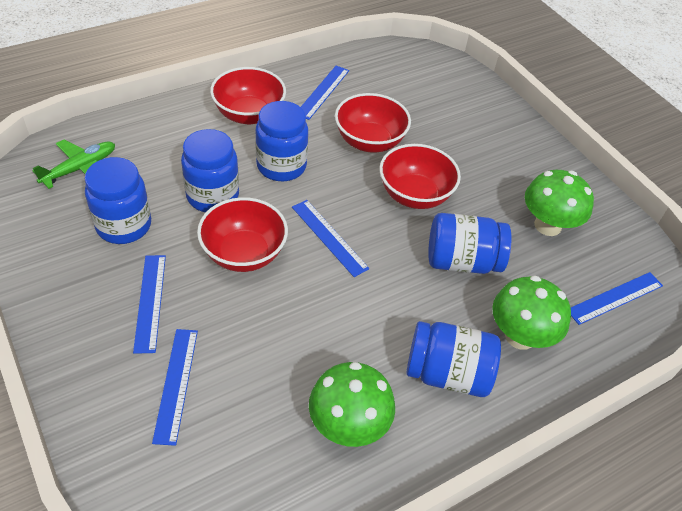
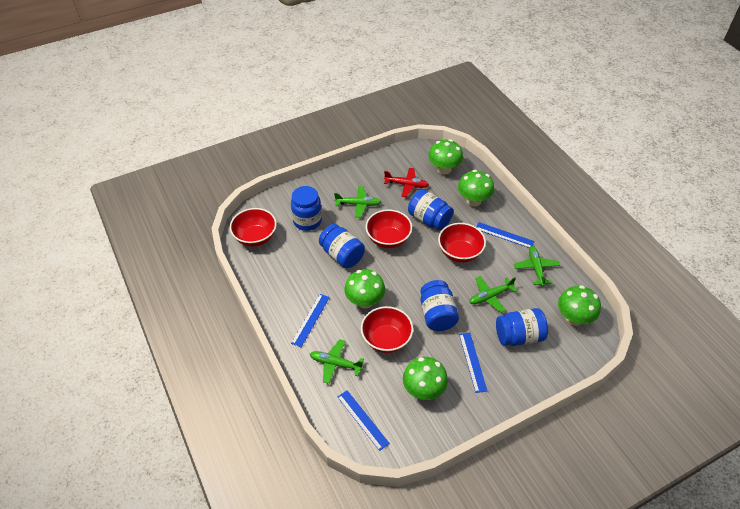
blue ruler: [133,255,166,354] [152,329,198,446] [292,200,370,277] [301,66,349,120] [571,272,663,325] = 5 -> [291,294,330,347] [337,390,390,451] [459,333,487,393] [476,222,535,248] = 4
green mushroom: [309,362,395,447] [492,276,571,350] [525,170,594,236] = 3 -> [344,269,385,309] [403,357,448,400] [428,139,463,175] [458,170,494,206] [558,285,601,326] = 5
green plane: [32,140,115,189] = 1 -> [310,339,364,384] [334,186,381,218] [469,276,517,313] [514,246,560,287] = 4
red plane: none = 0 -> [384,168,429,197] = 1

